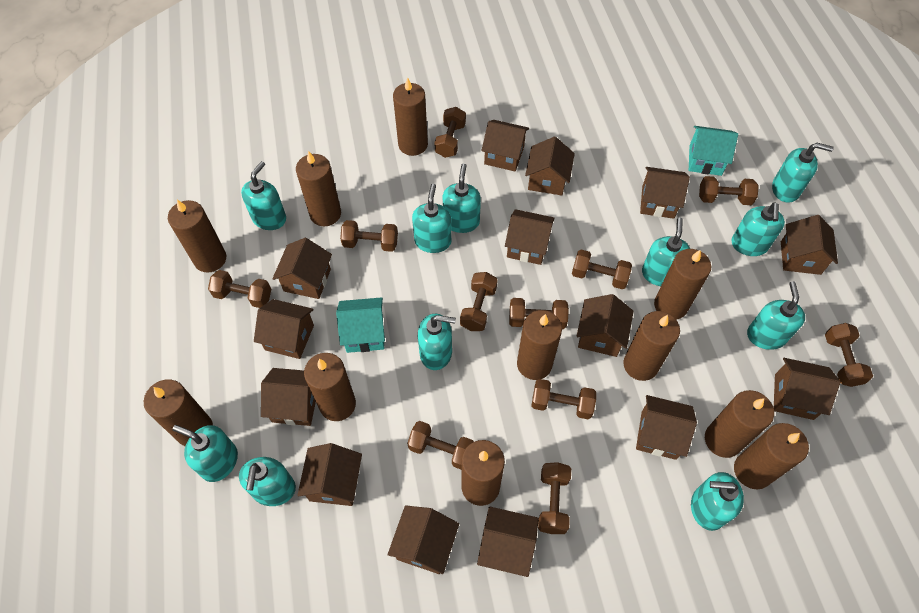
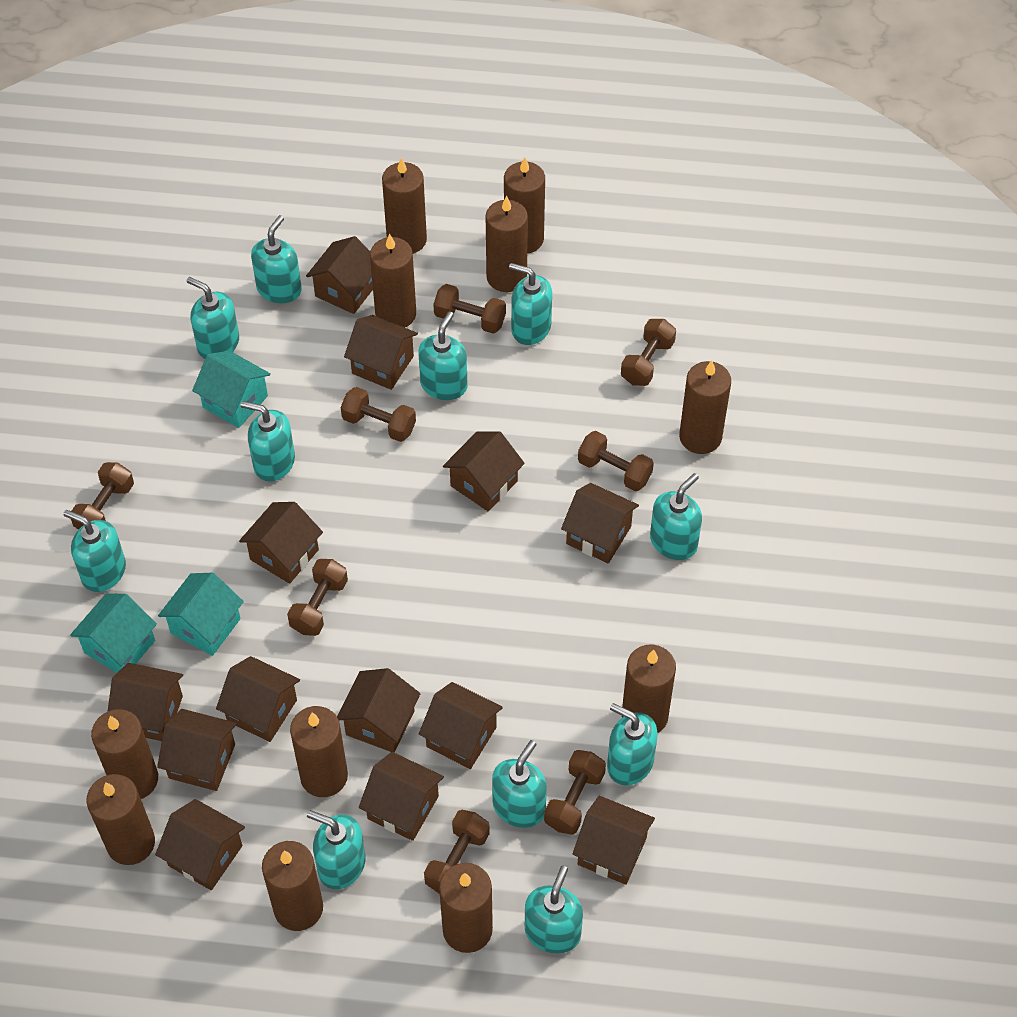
brown dumbbell: [208,270,271,308] [340,220,398,252] [407,421,474,470] [434,107,466,158] [460,272,498,331] [509,298,569,329] [531,379,596,419] [538,462,571,534] [572,250,632,289] [699,176,759,205] [825,323,873,387] = 11 -> [71,462,134,530] [287,559,348,636] [341,387,416,442] [424,810,490,894] [433,284,506,334] [544,750,606,835] [578,431,654,491] [621,319,676,386] = 8
brown house: [254,299,314,359] [261,368,316,426] [272,238,332,299] [297,443,362,506] [387,505,459,574] [477,507,539,577] [481,120,529,172] [505,209,554,265] [525,136,575,195] [577,294,634,357] [636,395,697,460] [640,167,690,219] [774,358,840,420] [781,215,838,275] = 14 -> [107,663,183,741] [155,799,245,890] [157,709,237,791] [216,656,300,742] [239,502,323,584] [306,236,373,314] [337,668,420,753] [344,315,418,390] [359,752,444,841] [419,682,503,769] [443,431,525,512] [561,483,639,563] [573,796,655,885] = 13
turquoise house: [336,297,385,353] [689,126,738,176] = 2 -> [70,593,157,673] [158,573,244,656] [192,351,271,428] = 3

